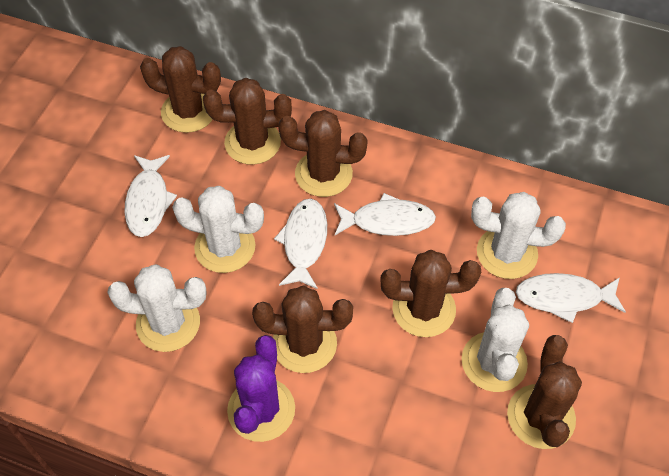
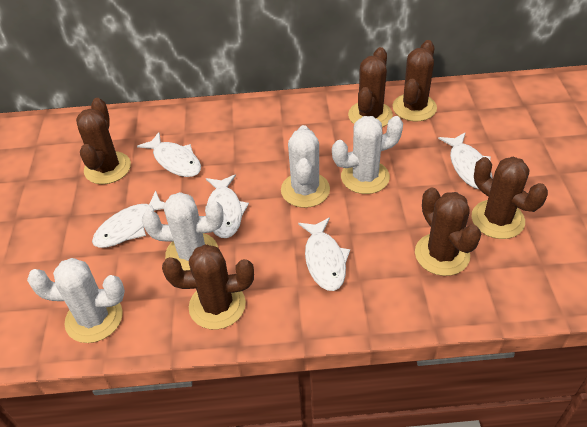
purple cactus: [227,335,295,442] = 1 -> none = 0
white fish: [124,155,177,237] [274,199,327,289] [334,193,436,236] [516,273,626,323] = 4 -> [92,191,165,248] [137,132,201,177] [206,175,249,238] [298,218,350,291] [438,132,492,189] = 5

